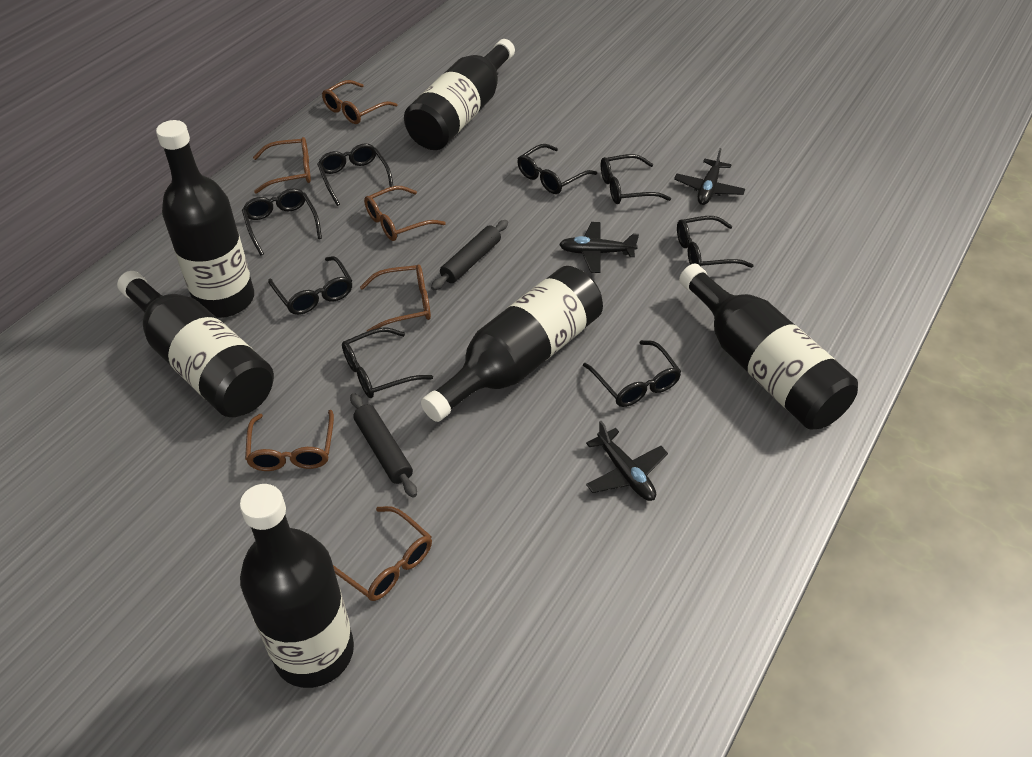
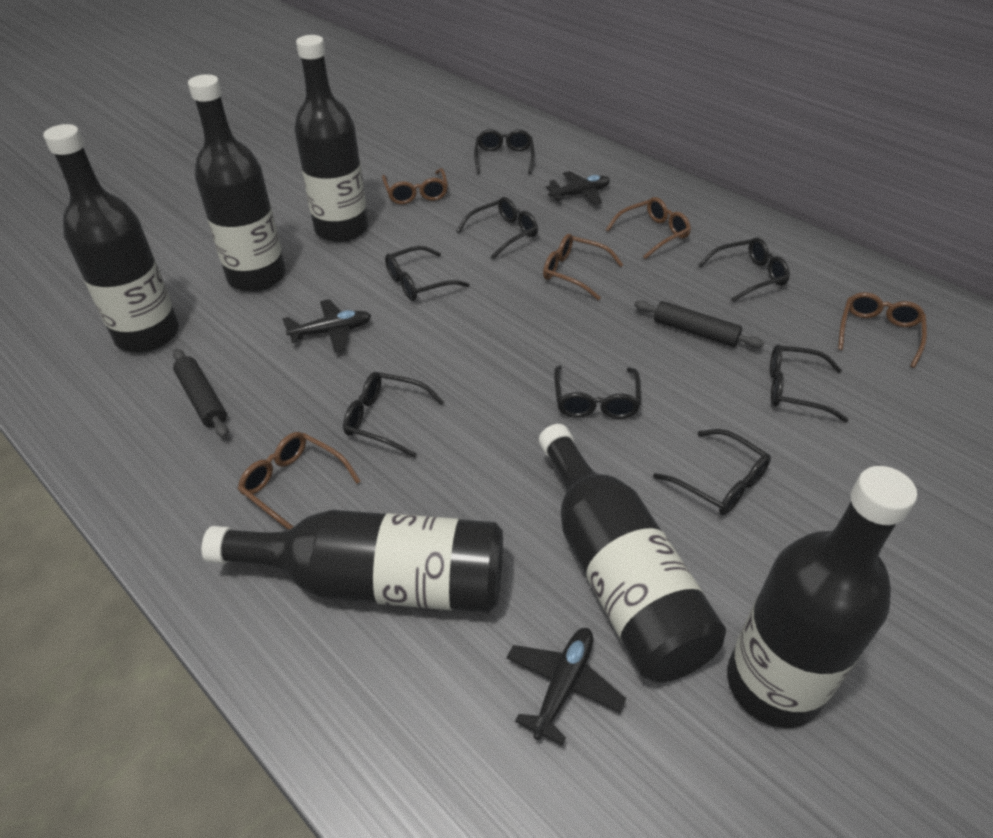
brown glasses: [245,410,334,471] [253,137,311,194] [322,80,398,124] [333,506,432,601] [360,265,431,331] [364,186,446,241] = 6 -> [238,432,361,530] [382,168,448,204] [543,234,623,300] [606,197,691,259] [838,292,927,368] = 5

